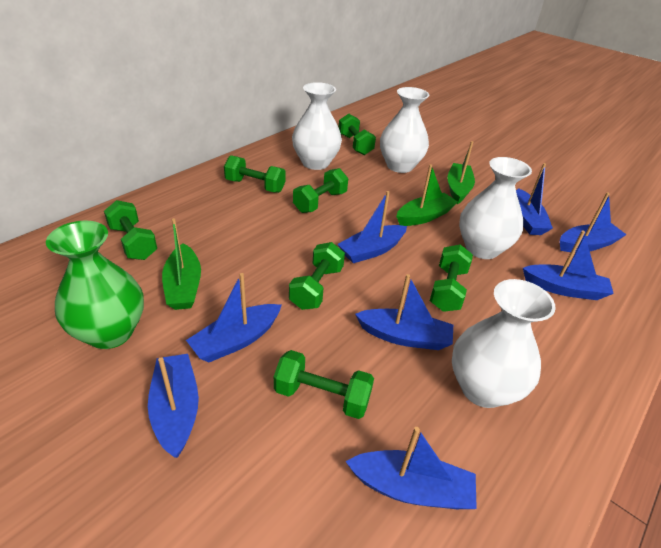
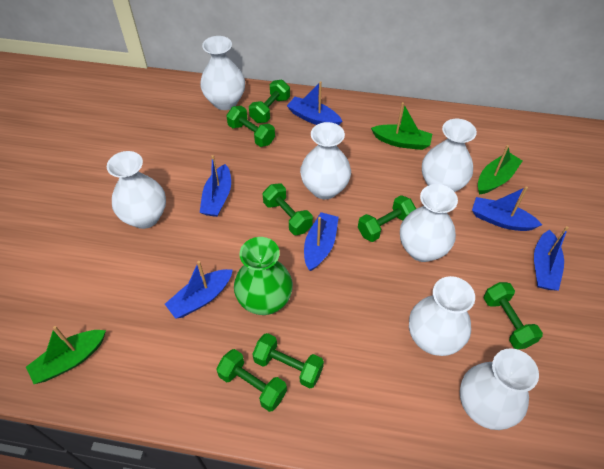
blue boat: [148,354,199,458] [186,273,282,362] [338,191,407,263] [345,427,477,509] [355,274,453,350] [516,163,553,235] [523,231,614,300] [560,192,627,252] = 8 -> [165,261,233,319] [200,155,231,217] [287,81,342,125] [304,212,339,271] [472,186,542,231] [534,226,569,291] = 6
white vase: [292,82,342,170] [380,87,429,173] [452,279,556,408] [459,157,532,259] = 4 -> [107,151,166,229] [200,36,245,110] [300,122,351,199] [400,184,458,262] [409,276,475,356] [422,119,477,192] [460,348,539,430] = 7

